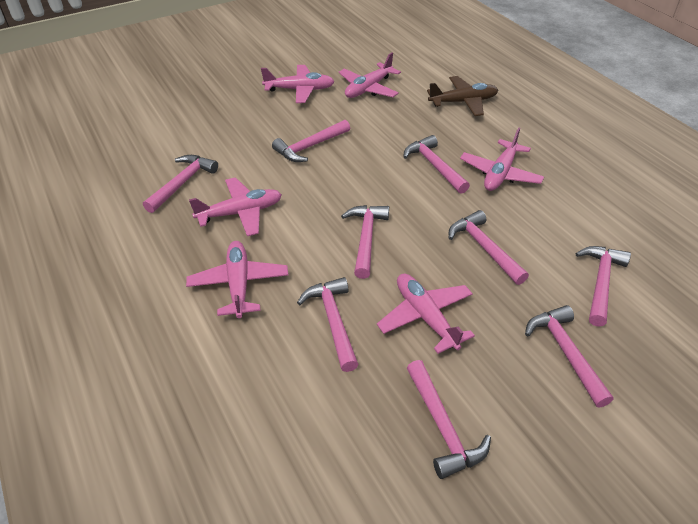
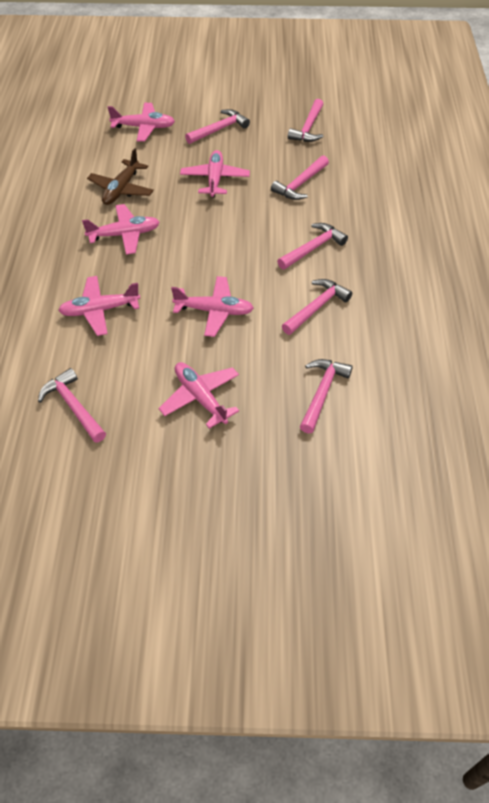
pink hammer: [143,155,218,213] [272,120,350,162] [297,277,359,372] [341,205,389,279] [403,135,470,194] [407,360,491,479] [449,210,529,285] [525,305,614,408] [576,246,631,327] = 9 -> [38,368,106,443] [185,109,250,144] [271,155,329,200] [277,223,348,270] [282,279,352,335] [288,99,324,142] [300,359,353,433] = 7

